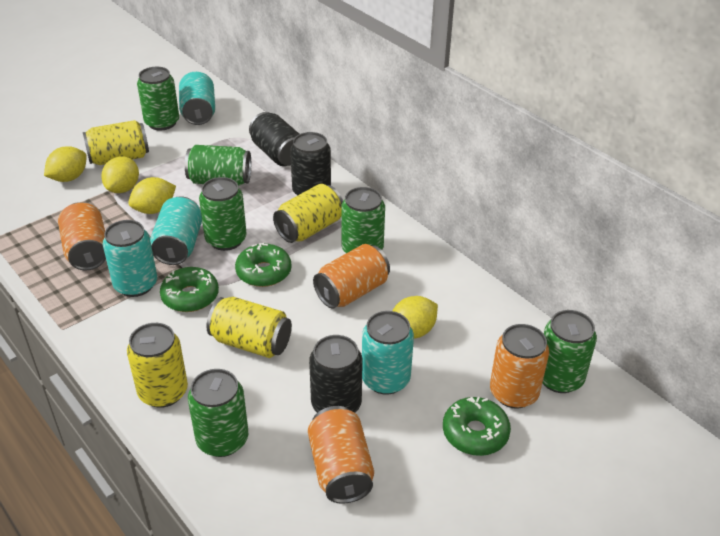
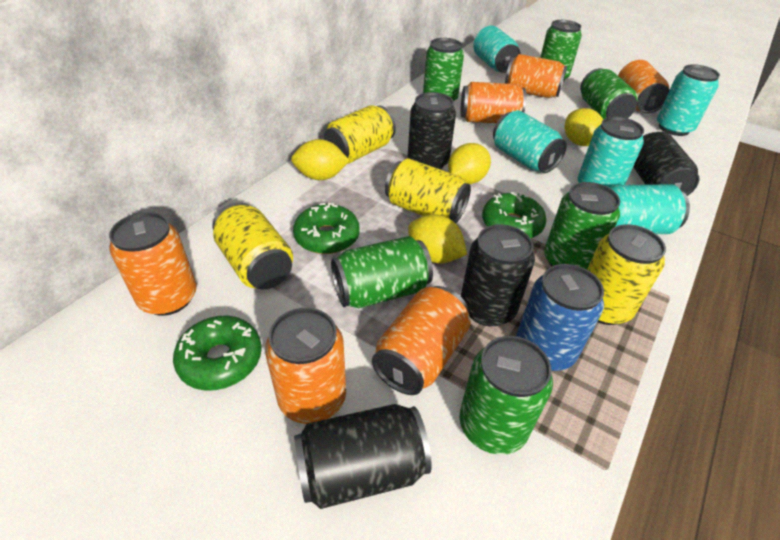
black can: [249,112,299,166] [290,132,331,196] [309,335,363,413] = 3 -> [294,404,432,509] [408,92,456,170] [461,224,535,326] [633,132,699,196] = 4
blue can: none = 0 -> [516,264,604,371] = 1
orange can: [58,202,106,270] [308,406,374,504] [313,244,390,309] [490,324,549,409] = 4 -> [109,212,197,316] [265,308,346,424] [372,286,471,395] [461,82,526,123] [505,54,567,98] [618,60,669,113] = 6
turquoise can: [103,220,157,297] [150,196,202,265] [179,72,215,125] [362,311,414,395] = 4 -> [473,25,521,73] [493,110,567,173] [577,117,644,188] [609,184,690,234] [657,64,720,136] = 5

